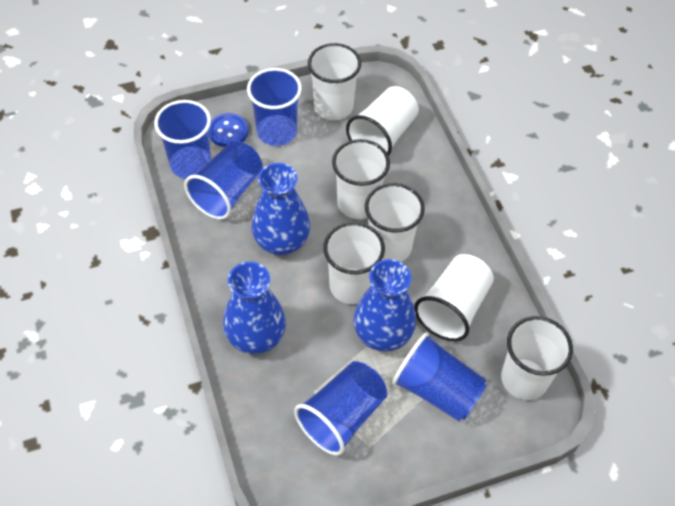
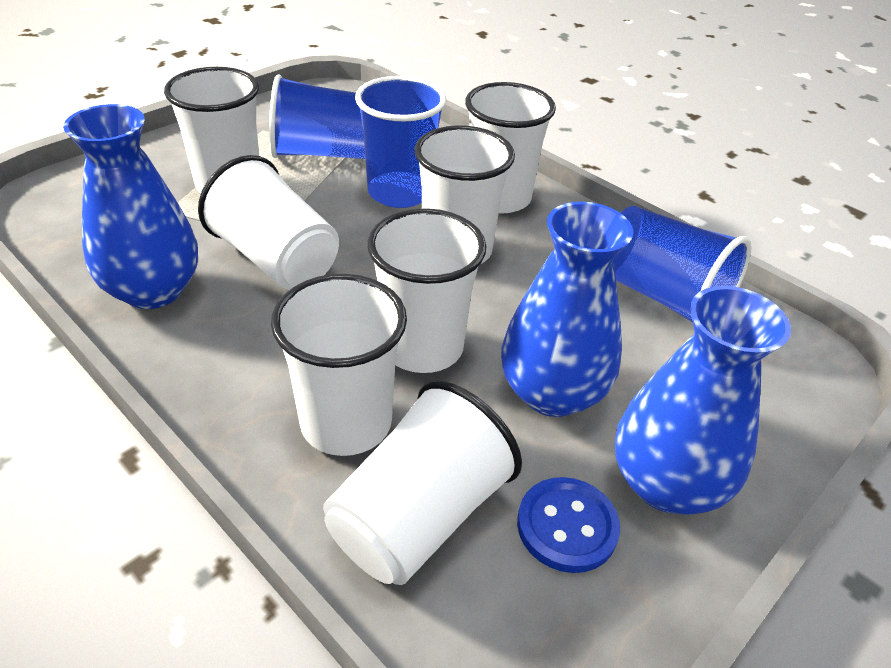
blue cup: [154,100,211,179] [184,140,263,220] [247,68,302,146] [294,361,387,456] [392,332,487,421] = 5 -> [269,74,365,159] [355,76,446,208] [613,206,752,323] = 3

